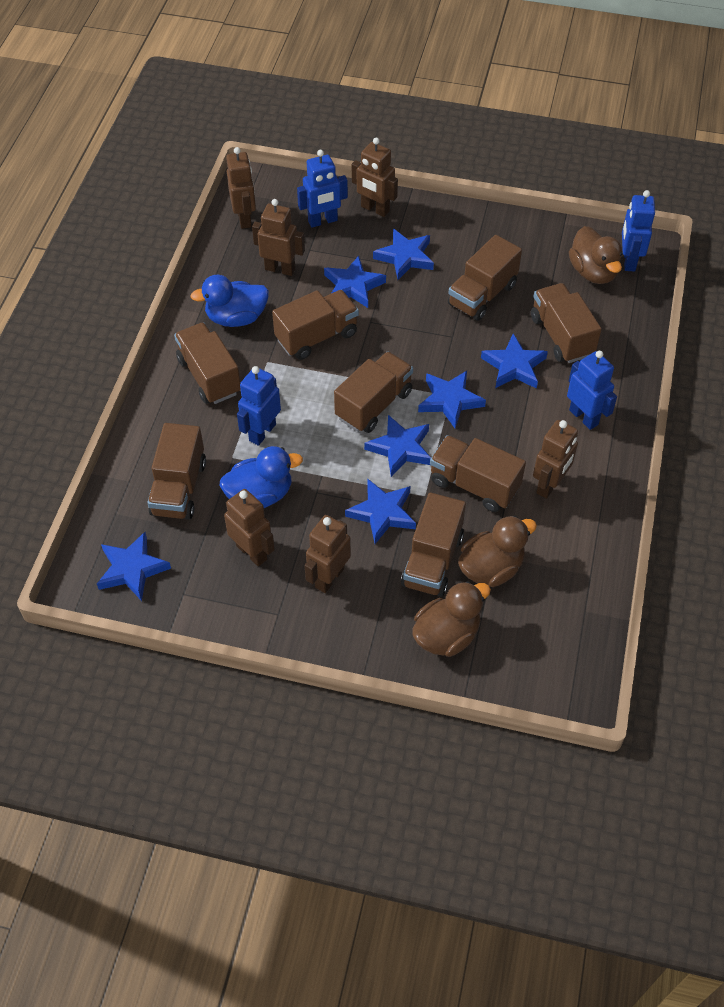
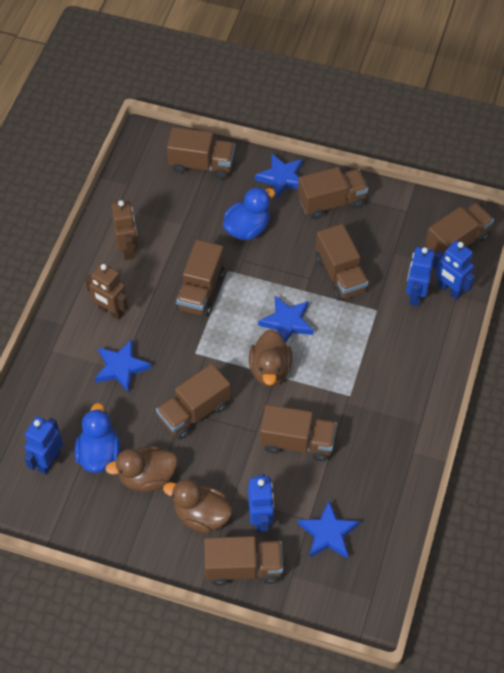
blue star: [97,532,171,601] [324,256,386,308] [345,478,416,544] [364,415,431,477] [373,229,434,280] [418,371,486,428] [481,333,548,389] = 7 -> [95,339,151,393] [255,154,303,199] [258,296,314,343] [298,501,360,559] = 4
brown robot: [224,489,275,566] [226,147,256,229] [252,199,305,276] [305,515,351,593] [352,138,398,217] [533,420,578,499] = 6 -> [85,263,128,320] [112,200,138,260] = 2

